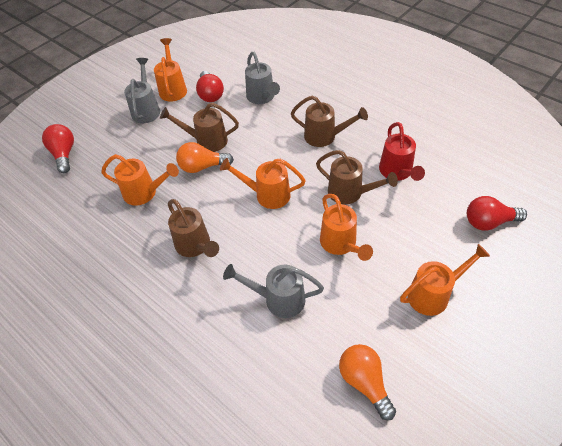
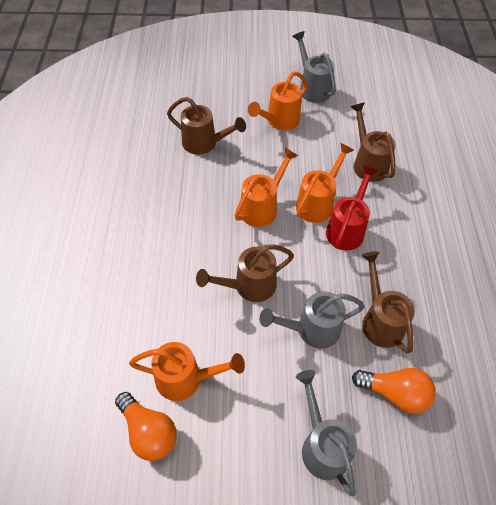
orange watering can: [101,154,179,205] [154,38,187,101] [220,158,306,209] [320,194,373,261] [400,244,490,316] = 5 -> [129,342,245,401] [234,148,298,227] [248,71,308,130] [296,143,354,223] = 4
red light bulb: [42,124,74,173] [196,71,224,102] [467,196,527,231] = 3 -> none = 0

